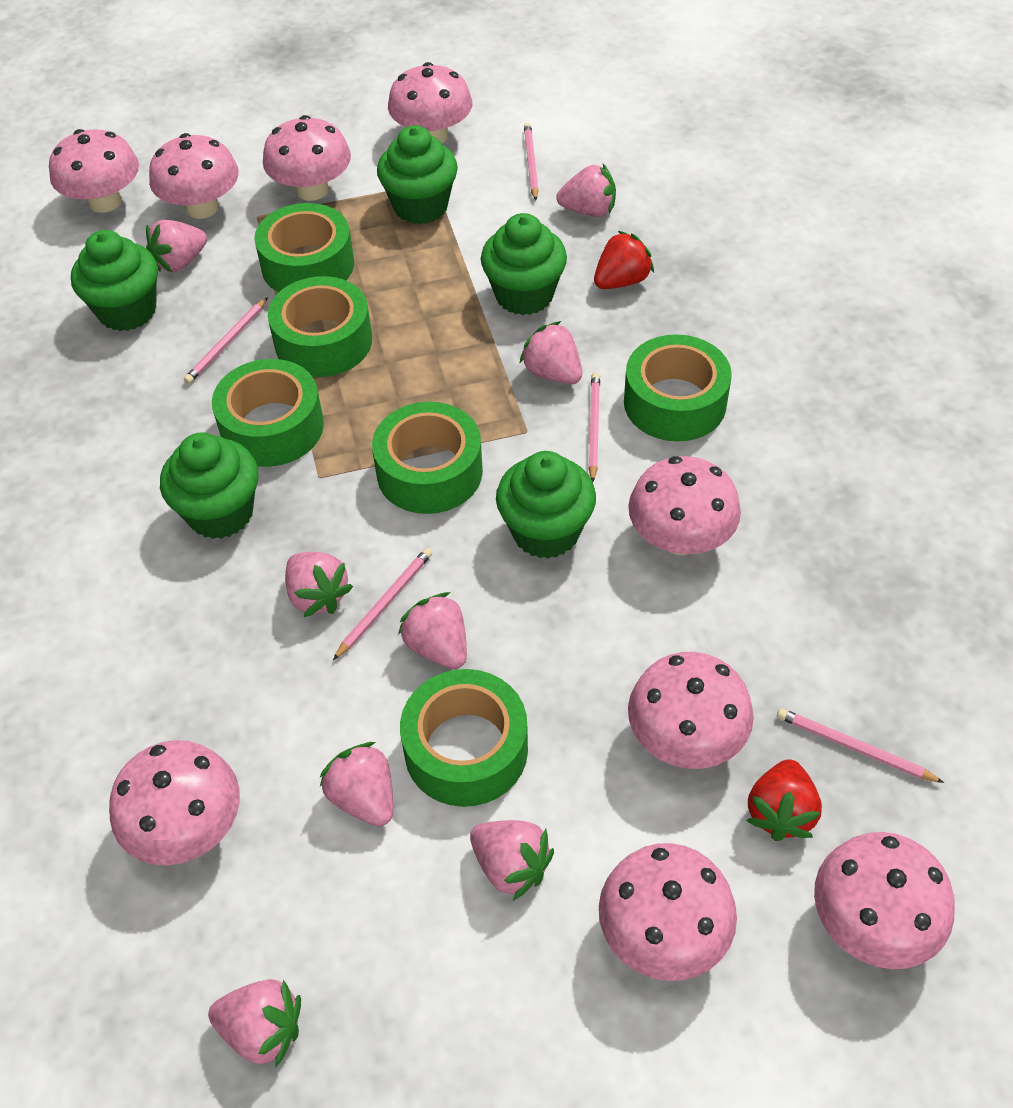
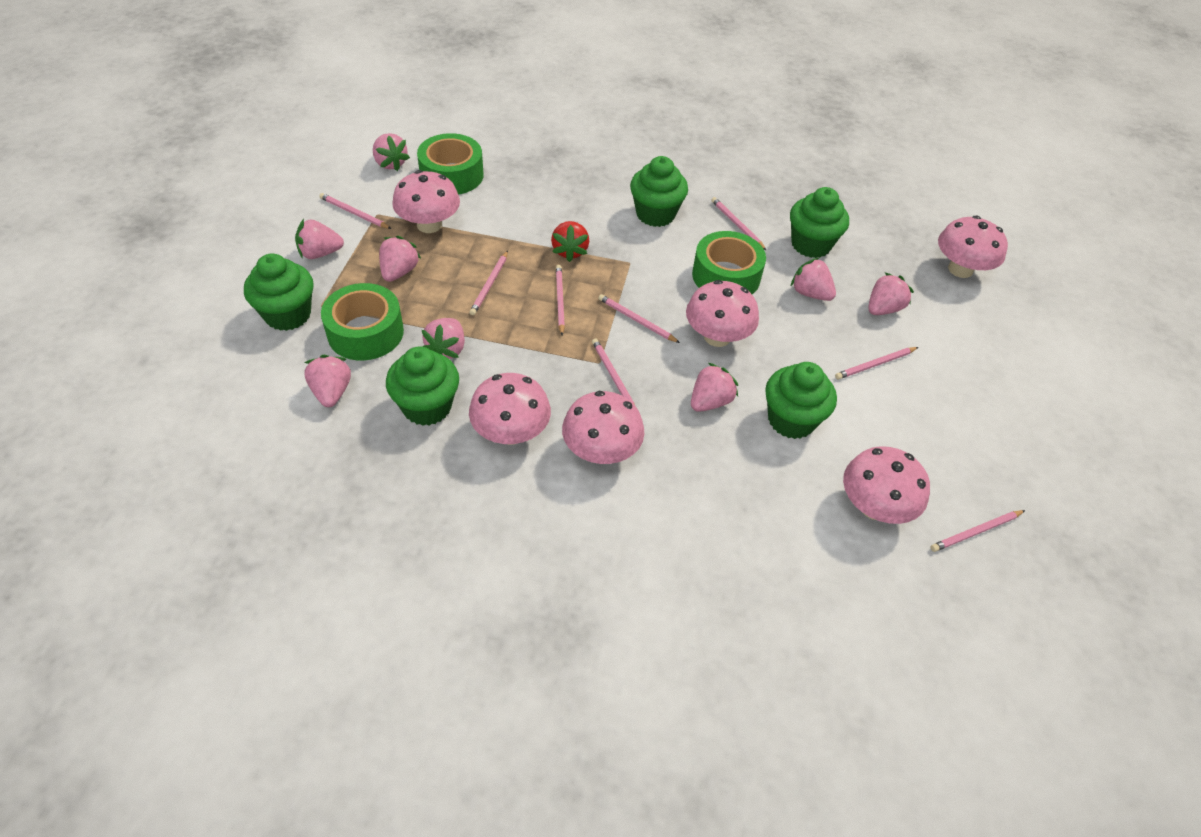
green tape: [212,359,324,467] [254,203,354,292] [268,276,372,377] [372,402,483,514] [400,669,528,807] [624,334,732,441] = 6 -> [321,283,404,360] [417,133,483,195] [692,231,766,294] = 3
pink mushroom: [49,129,139,213] [109,740,240,865] [149,133,239,219] [263,115,351,201] [388,62,472,144] [599,843,737,981] [628,456,741,555] [628,652,754,769] [814,832,955,969] = 9 -> [392,170,460,233] [469,373,551,445] [562,391,644,464] [686,280,759,347] [843,446,930,524] [938,216,1008,278] = 6
pink pencil: [184,297,268,384] [333,548,432,660] [524,123,539,200] [588,373,600,482] [777,708,944,783] = 5 -> [319,193,391,229] [470,251,508,315] [556,265,565,335] [592,339,635,405] [598,294,680,343] [711,197,767,251] [835,347,918,379] [931,510,1025,552] = 8
red strawberry: [594,231,654,289] [746,759,822,841] = 2 -> [551,221,589,262] = 1

